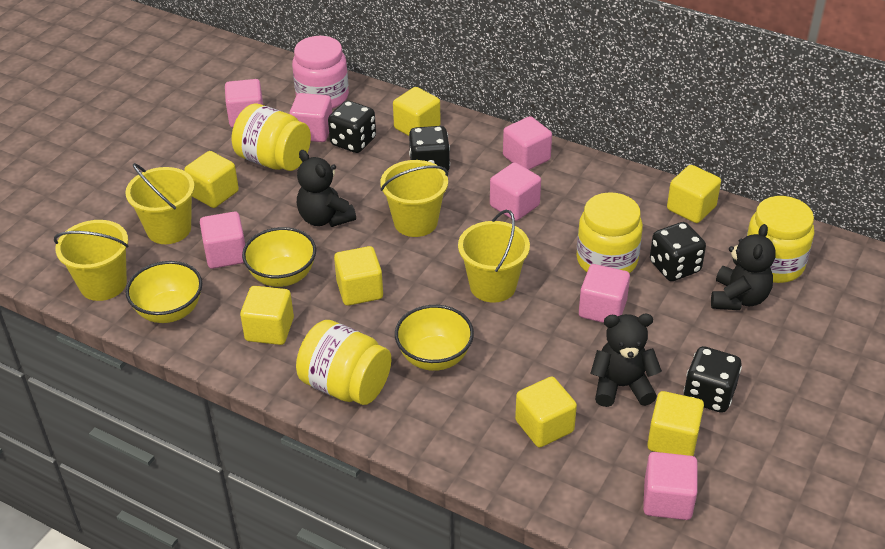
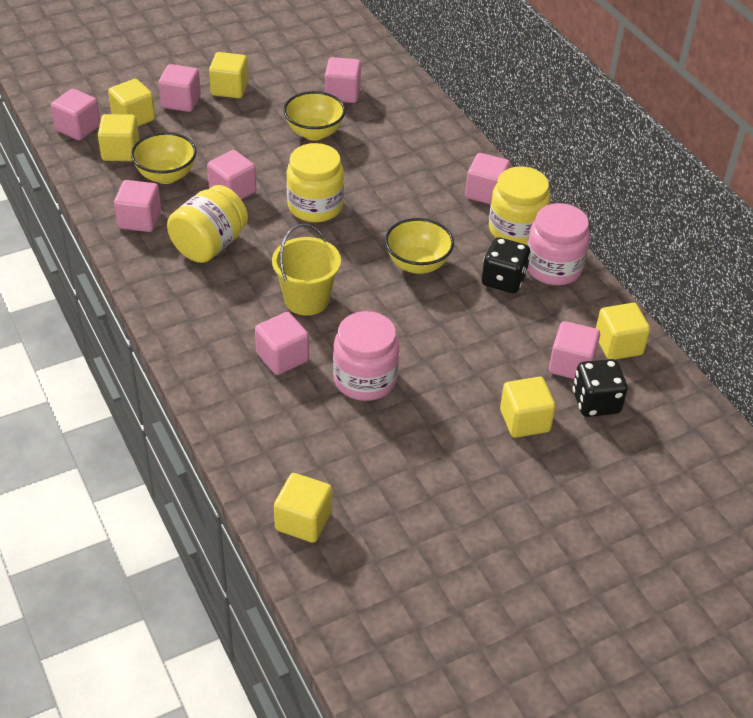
black dice: [328,101,376,153] [409,126,450,171] [650,222,706,281] [684,346,742,413] = 4 -> [482,237,531,293] [573,359,627,417] = 2
black teddy bear: [297,150,356,227] [590,313,662,407] [711,224,775,310] = 3 -> none = 0
pink cube: [200,212,245,269] [225,79,263,128] [289,93,332,142] [490,162,541,221] [503,116,552,170] [579,264,630,323] [643,452,698,520] = 7 -> [51,89,100,141] [114,180,161,232] [158,64,201,112] [207,150,256,200] [255,312,309,375] [325,57,361,103] [465,153,510,205] [549,321,600,379] = 8
pink jar: [292,36,349,109] = 1 -> [333,311,399,401] [527,203,590,285] = 2
yellow bucket: [54,220,129,301] [125,163,195,244] [380,160,448,237] [458,210,530,303] = 4 -> [272,224,341,316] = 1
yellow cube: [184,151,239,208] [240,286,294,345] [334,246,383,306] [393,87,441,136] [515,377,577,447] [647,391,704,456] [667,165,721,223] = 7 -> [98,114,139,161] [108,79,155,126] [209,52,249,98] [274,473,332,543] [500,377,556,438] [596,303,650,360] = 6
yellow jar: [232,104,311,171] [296,320,391,405] [576,192,643,273] [746,196,814,283] = 4 -> [167,185,248,263] [286,143,344,222] [489,167,550,245] = 3

